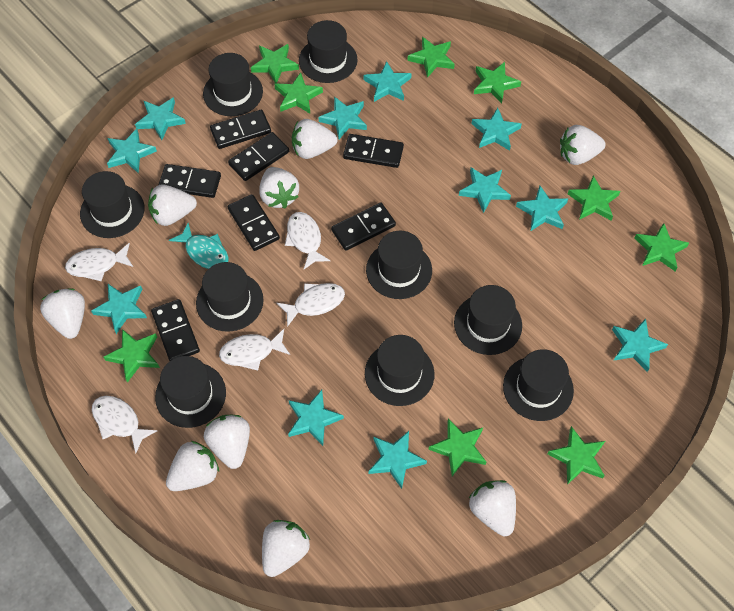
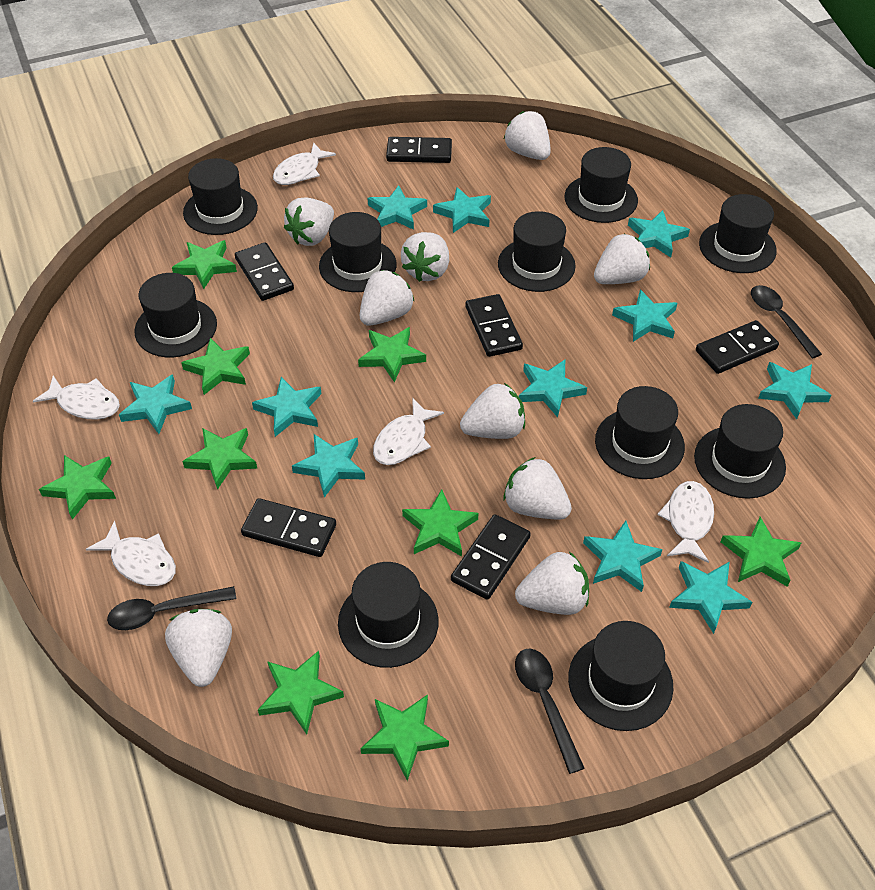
black domino: [151,299,200,361] [158,164,221,198] [210,110,271,149] [228,132,289,181] [228,194,280,251] [331,203,396,251] [343,134,404,168] = 7 -> [235,242,294,301] [241,498,336,557] [386,137,452,163] [451,514,531,600] [465,294,523,357] [696,320,779,374] = 6
black hat: [80,171,145,238] [155,356,226,428] [196,262,264,332] [203,53,263,116] [299,20,358,83] [365,335,434,406] [366,231,432,299] [454,285,522,355] [503,349,574,421] = 9 -> [135,273,217,357] [183,158,258,235] [319,212,396,292] [338,562,439,668] [498,211,576,292] [564,147,638,223] [568,621,673,731] [595,386,685,479] [694,404,786,499] [699,194,777,273] = 10
black spoon: none = 0 -> [107,586,237,630] [515,649,584,774] [751,285,822,359] = 3
turquoise fish: [169,223,229,269] = 1 -> none = 0

